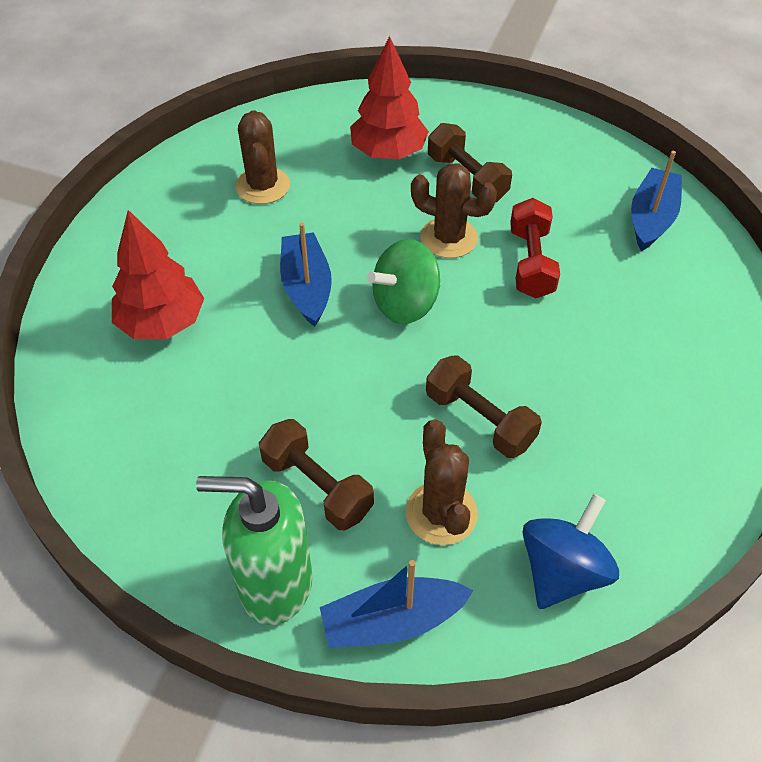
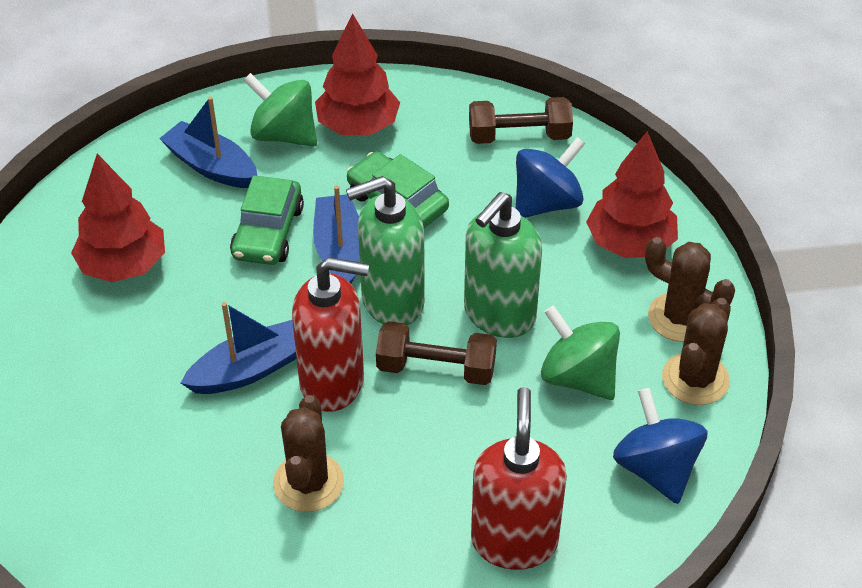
blue spinning top: [522,494,619,609] = 1 -> [516,137,585,218] [613,388,708,504] = 2
brown dumbbell: [259,419,374,530] [426,355,542,458] [428,123,512,202] = 3 -> [376,321,497,385] [469,97,573,144] = 2
green car: none = 0 -> [230,175,304,265] [347,151,449,228] = 2
green soap dispenser: [196,476,313,625] = 1 -> [346,176,425,325] [464,192,542,338] = 2
green spinning top: [367,239,440,324] = 1 -> [244,73,317,147] [541,305,620,400] = 2
red dumbbell: [510,198,560,298] = 1 -> none = 0
red soap dispenser: none = 0 -> [292,257,369,412] [471,387,567,570] = 2
red tree: [112,210,204,339] [350,36,429,159] = 2 -> [71,154,165,282] [315,13,400,135] [586,131,678,258] = 3

